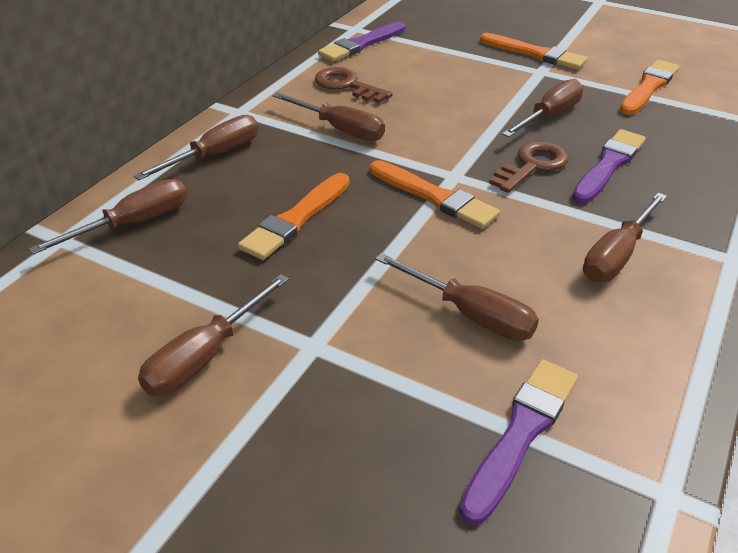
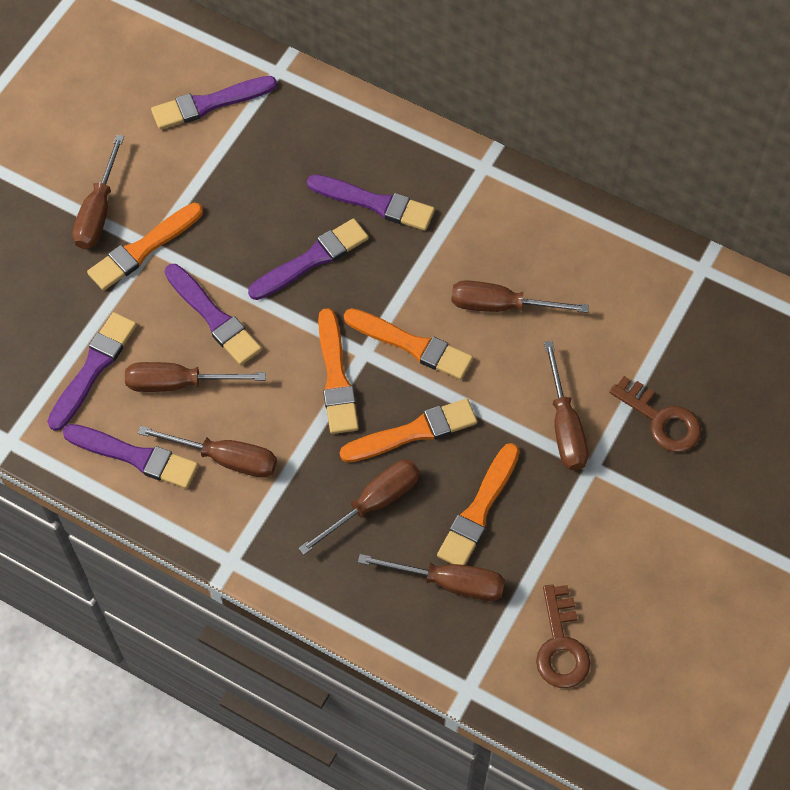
orange brush: [238,173,350,260] [370,160,500,229] [480,33,588,70] [620,60,680,115] = 4 -> [87,203,203,291] [318,308,359,434] [340,398,477,462] [344,308,473,380] [437,443,520,565] = 5
purple brush: [318,22,405,62] [459,359,578,525] [572,129,646,204] = 3 -> [47,312,137,431] [63,424,198,489] [151,76,277,130] [165,264,262,365] [248,218,369,300] [307,174,435,231] = 6

